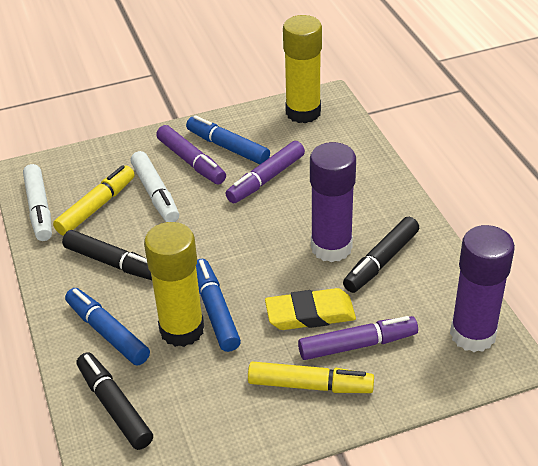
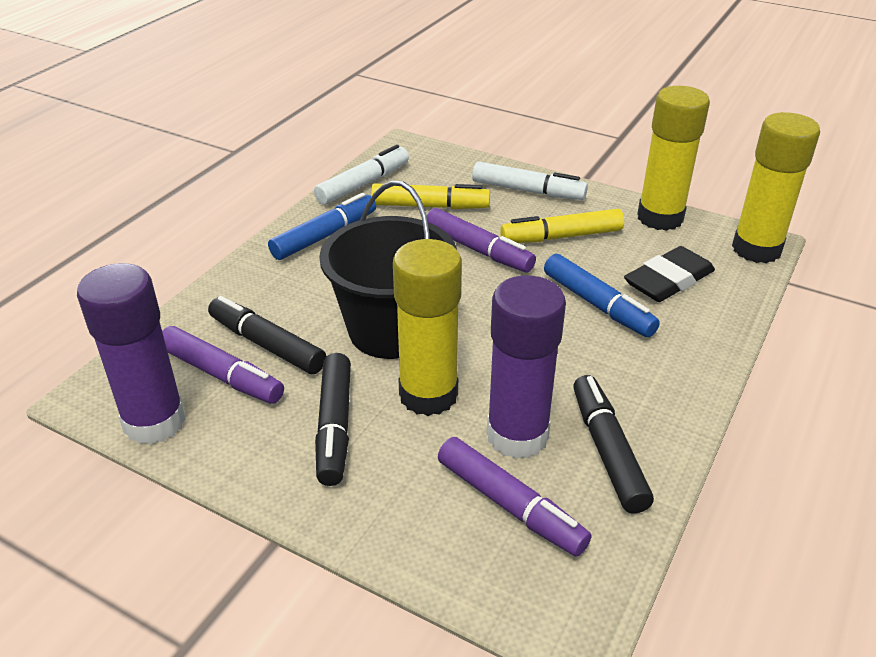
black bucket: none = 0 -> [319,181,457,359] = 1
black eraser: none = 0 -> [624,246,715,302] = 1
blue marker: [65,288,150,366] [186,115,270,164] [196,259,241,352] = 3 -> [268,193,376,260] [544,254,660,337] = 2
yellow eraser: [265,288,356,330] = 1 -> none = 0
yellow glue stick: [144,222,204,347] [283,15,322,123] = 2 -> [393,239,462,416] [637,86,710,231] [732,112,820,263] = 3

